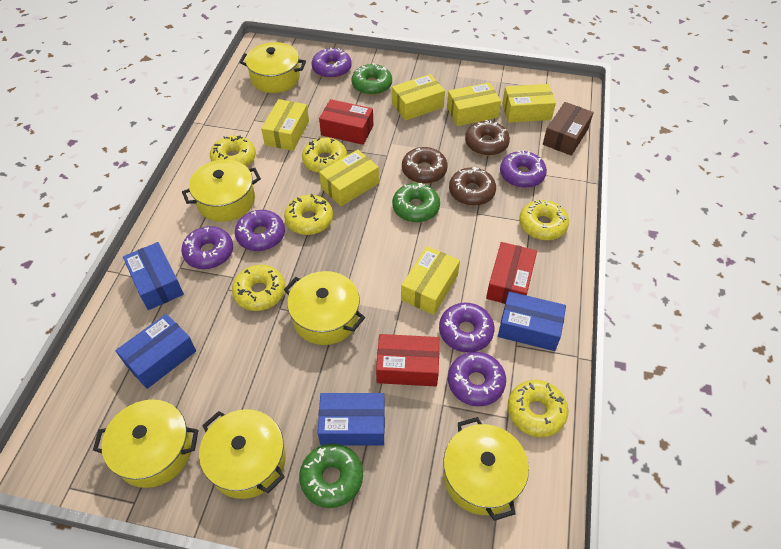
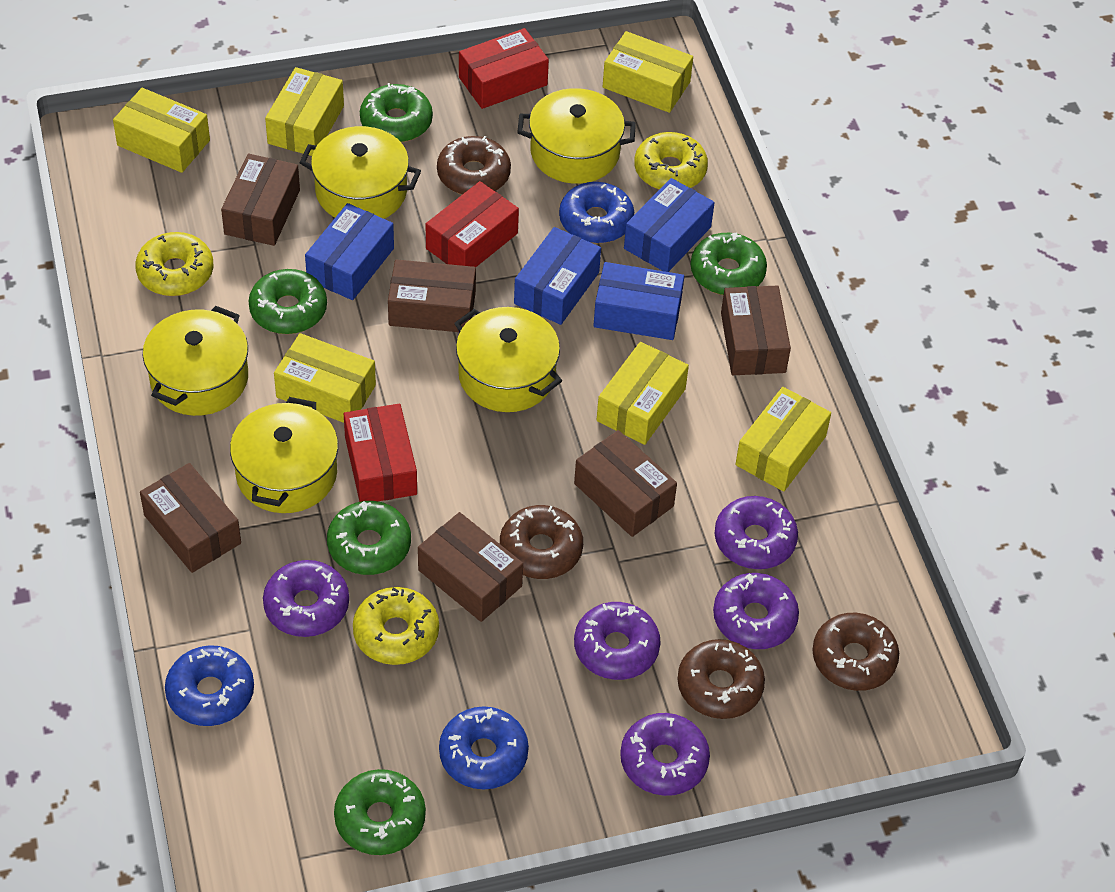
blue donut: none = 0 -> [165,645,254,726] [439,706,529,789] [559,182,634,243] = 3
brown box: [543,102,594,156] = 1 -> [140,463,241,573] [221,154,300,246] [388,259,476,332] [418,512,523,622] [574,430,677,537] [721,285,791,375] = 6
brown donut: [402,147,448,184] [449,167,496,206] [465,120,510,156] = 3 -> [437,136,511,194] [500,505,583,579] [677,639,765,719] [812,613,899,691] = 4
green donut: [299,444,363,508] [351,63,392,95] [392,183,440,222] = 3 -> [248,269,327,334] [327,501,411,575] [334,769,426,855] [360,83,433,142] [691,232,767,295] = 5
purple donut: [181,226,233,269] [235,210,285,251] [311,48,352,79] [439,303,494,353] [448,352,506,406] [500,151,547,188] = 6 -> [263,560,349,637] [574,602,660,680] [620,713,710,796] [713,573,799,649] [715,496,798,569] = 5
yellow donut: [210,136,256,167] [232,265,285,311] [284,194,333,235] [302,137,347,173] [507,380,568,437] [519,200,569,240] = 6 -> [135,232,213,296] [353,587,439,665] [634,132,708,190] = 3
yellow pot: [93,399,198,488] [182,159,261,222] [199,409,286,499] [239,42,306,93] [284,271,365,345] [443,417,529,521] = 6 -> [143,306,248,416] [230,397,338,513] [299,126,421,219] [454,307,562,412] [517,88,636,184] = 5

